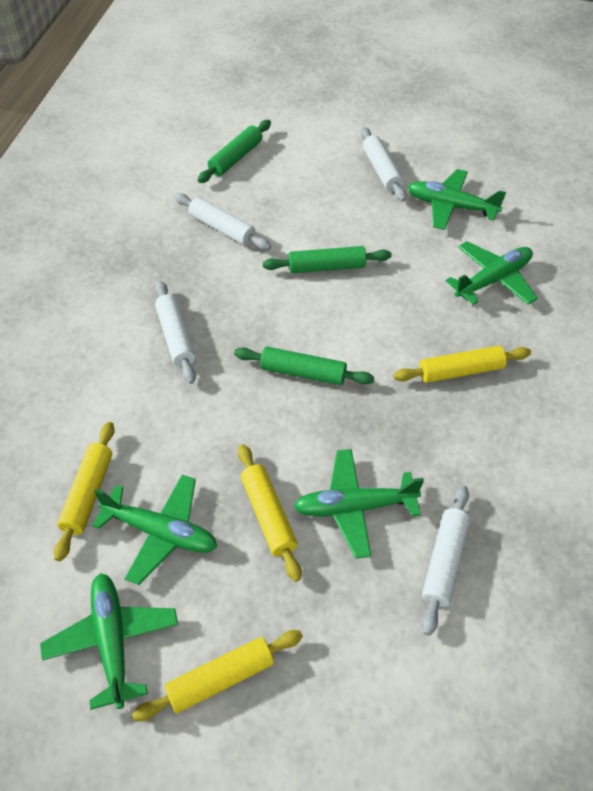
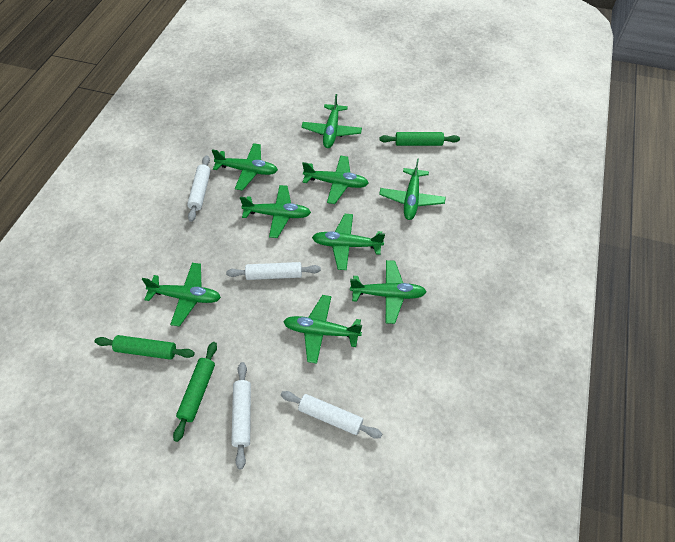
green plane: [40,573,178,710] [92,475,217,585] [294,449,424,559] [408,169,506,230] [446,241,538,305] = 5 -> [142,263,221,327] [212,143,278,191] [240,185,311,238] [283,295,362,364] [301,94,362,148] [302,155,369,204] [312,214,385,270] [350,260,426,324] [379,158,446,220] = 9
yellow rolling pin: [54,422,115,561] [132,630,303,721] [238,444,302,582] [393,346,531,383] = 4 -> none = 0

